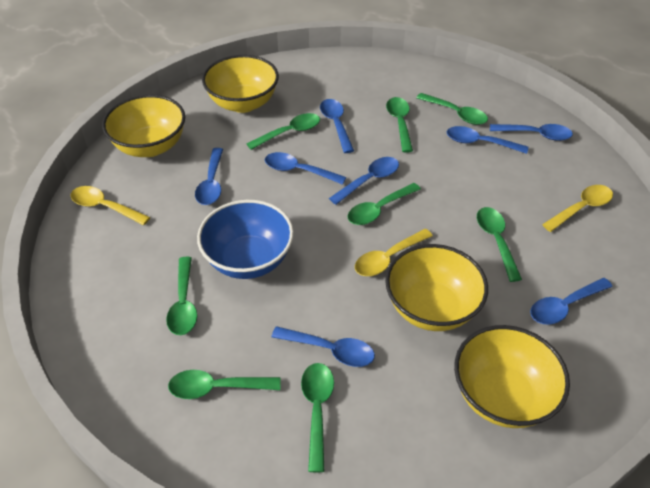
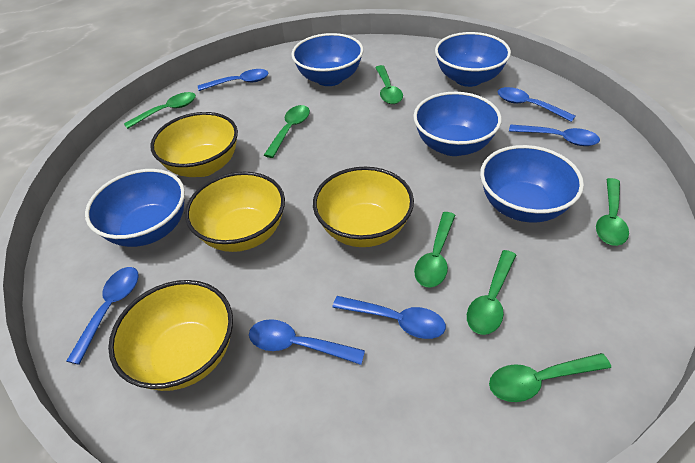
blue bowl: [197,200,294,279] = 1 -> [85,169,185,247] [292,33,363,86] [413,92,502,156] [435,32,511,87] [480,145,584,222] = 5
blue spoon: [195,148,223,205] [265,152,346,185] [271,326,375,367] [320,99,354,153] [329,157,399,205] [447,126,528,154] [490,124,573,141] [530,278,613,325] = 8 -> [67,267,139,365] [198,69,269,91] [249,319,365,365] [332,296,446,339] [498,87,576,122] [509,124,600,146] = 6
green spoon: [166,257,197,335] [168,370,281,399] [246,113,320,150] [301,363,334,472] [347,183,421,225] [386,97,413,153] [416,93,488,125] [477,207,522,282] = 8 -> [124,92,196,129] [264,105,310,158] [375,65,403,104] [414,212,455,288] [467,250,516,335] [489,353,611,402] [596,178,629,246] = 7
yellow spoon: [71,186,150,225] [355,229,433,276] [542,185,613,232] = 3 -> none = 0

